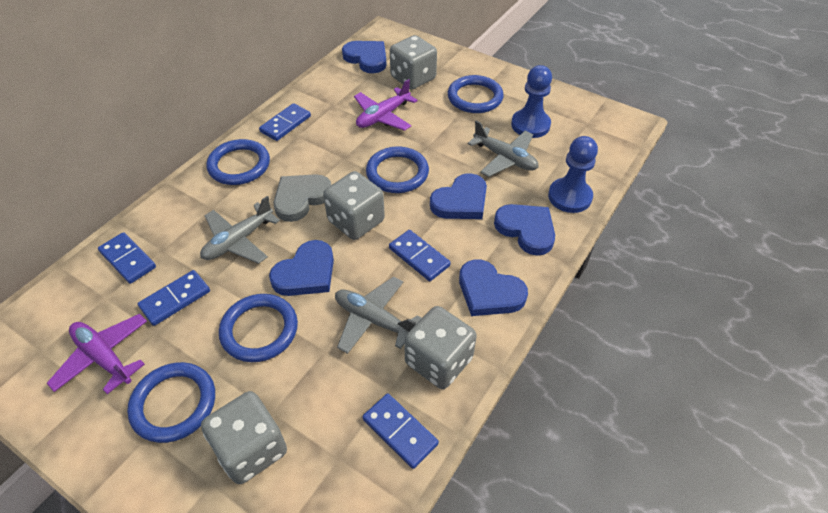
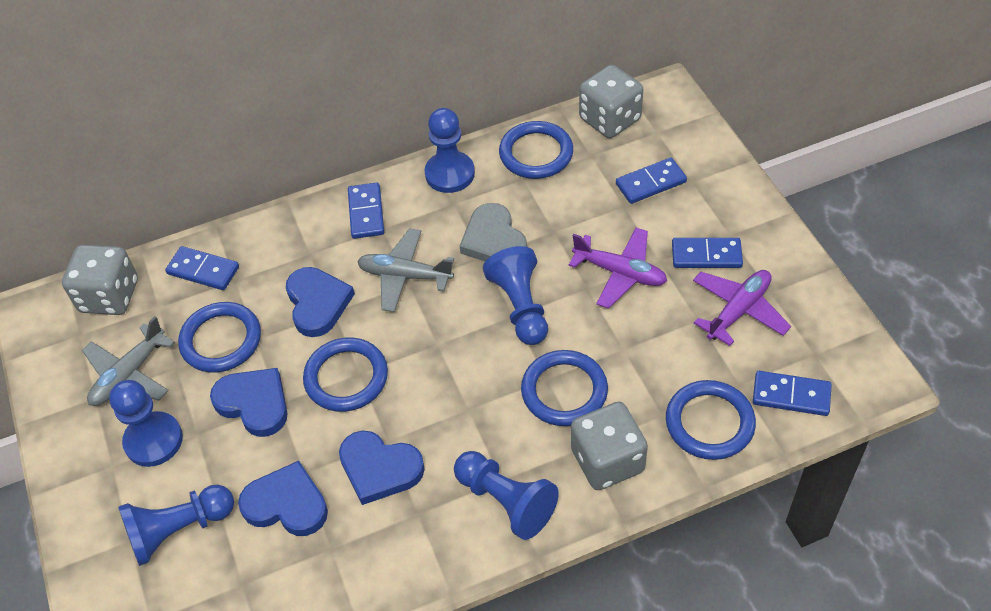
blue heart: [269,240,334,296] [342,41,387,73] [430,173,487,219] [459,259,528,316] [494,204,555,256] = 5 -> [210,368,287,437] [238,461,328,536] [286,267,355,337] [339,430,425,505] = 4
blue pawn: [511,65,552,138] [548,136,598,213] = 2 -> [109,380,183,467] [118,485,234,566] [425,108,475,193] [454,451,559,540] [483,246,548,345] = 5
grey dice: [201,391,287,484] [323,171,385,240] [390,35,437,90] [404,306,477,389] = 4 -> [62,245,138,315] [571,402,648,490] [579,64,643,138] = 3
grey plane: [200,196,280,264] [335,276,422,354] [468,120,538,177] = 3 -> [82,316,175,406] [357,228,454,312] = 2

